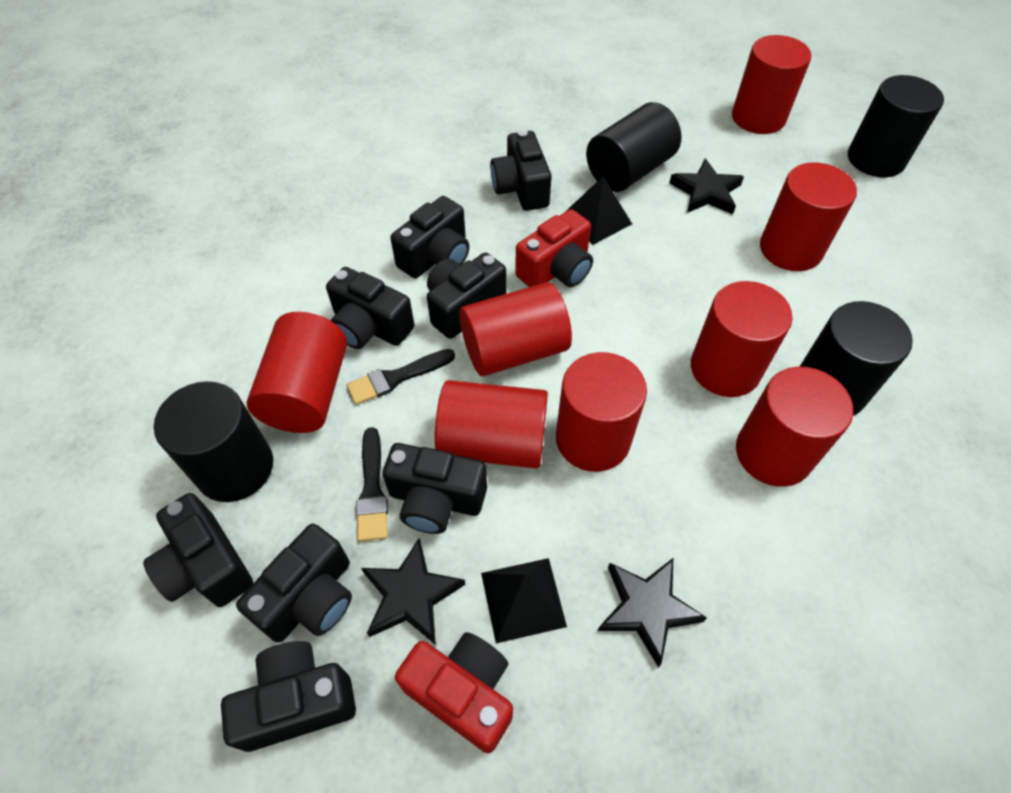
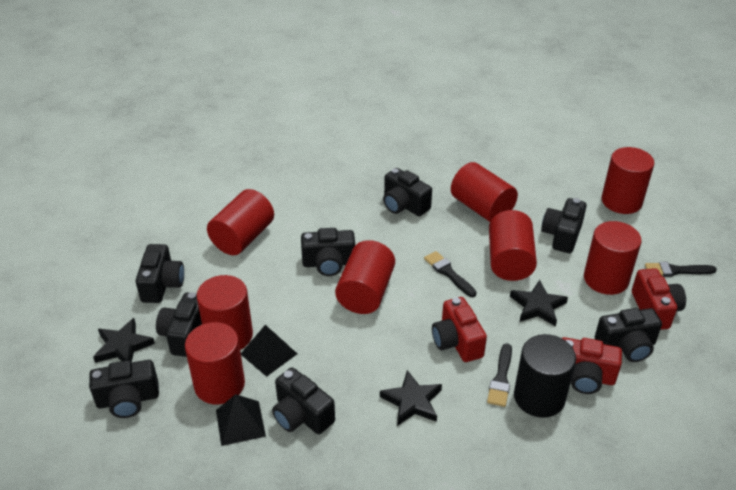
black brush: [346,349,455,405] [356,427,388,541] = 2 -> [424,251,476,297] [487,343,512,407] [645,262,717,277] = 3
black cylinder: [154,381,273,502] [586,102,682,192] [799,301,913,416] [848,75,944,178] = 4 -> [514,334,576,418] = 1
red camera: [395,632,513,753] [515,209,593,287] = 2 -> [432,297,487,362] [562,337,622,394] [632,268,686,330] = 3

